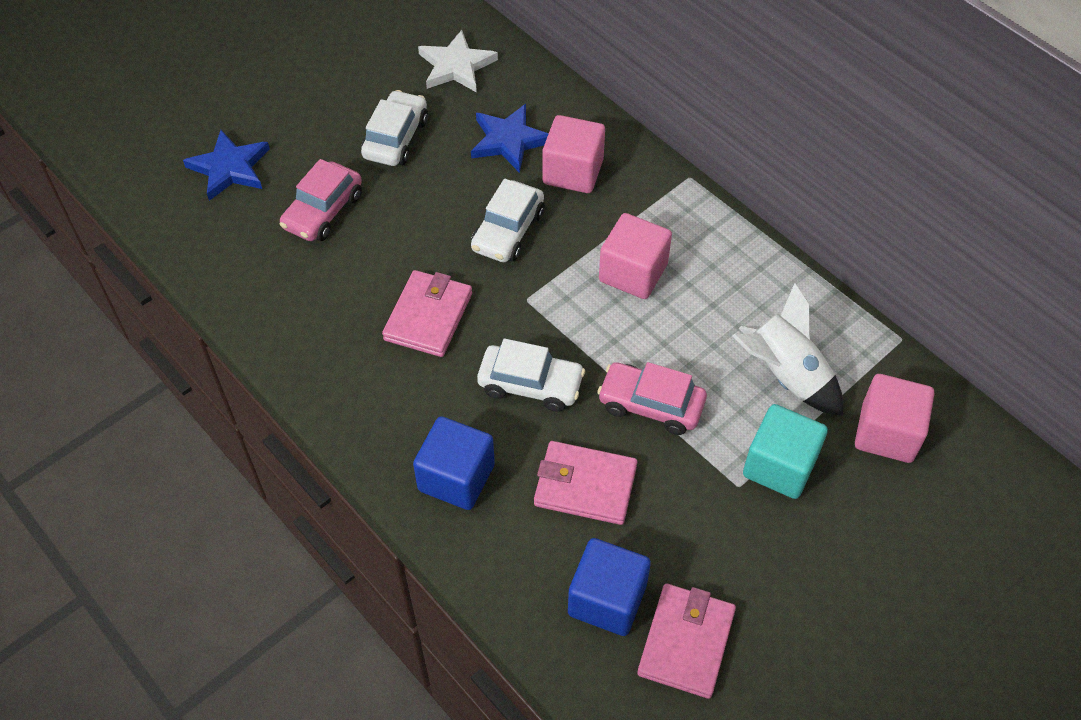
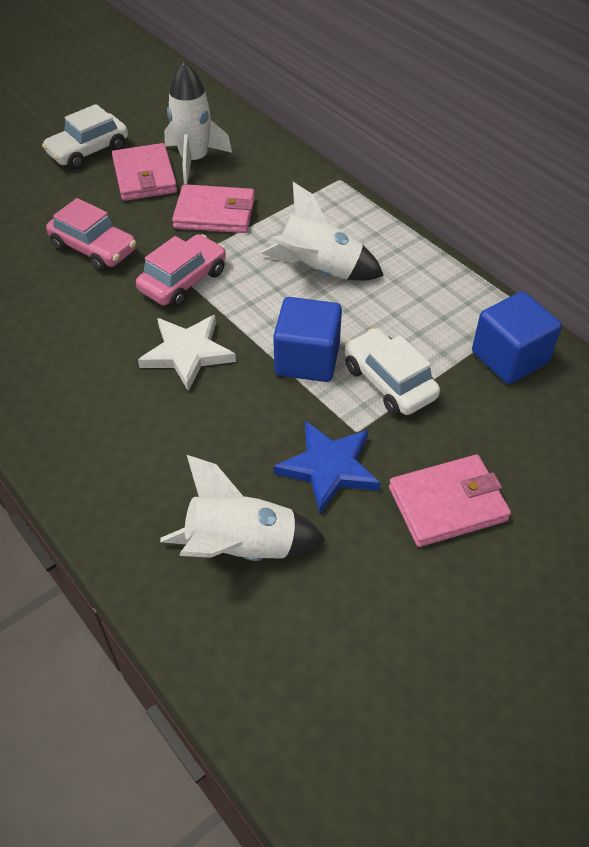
blue star: [183,130,270,201] [471,104,549,173] = 2 -> [274,421,380,514] = 1
pink cube: [543,115,605,193] [599,213,672,299] [855,374,934,463] = 3 -> none = 0
turquoise cube: [743,404,828,499] = 1 -> none = 0
white car: [361,90,428,166] [471,179,544,262] [477,339,585,412] = 3 -> [42,104,128,169] [345,328,440,416] = 2
white rocket: [733,283,843,416] = 1 -> [160,455,326,561] [164,61,232,184] [261,182,384,281] = 3

